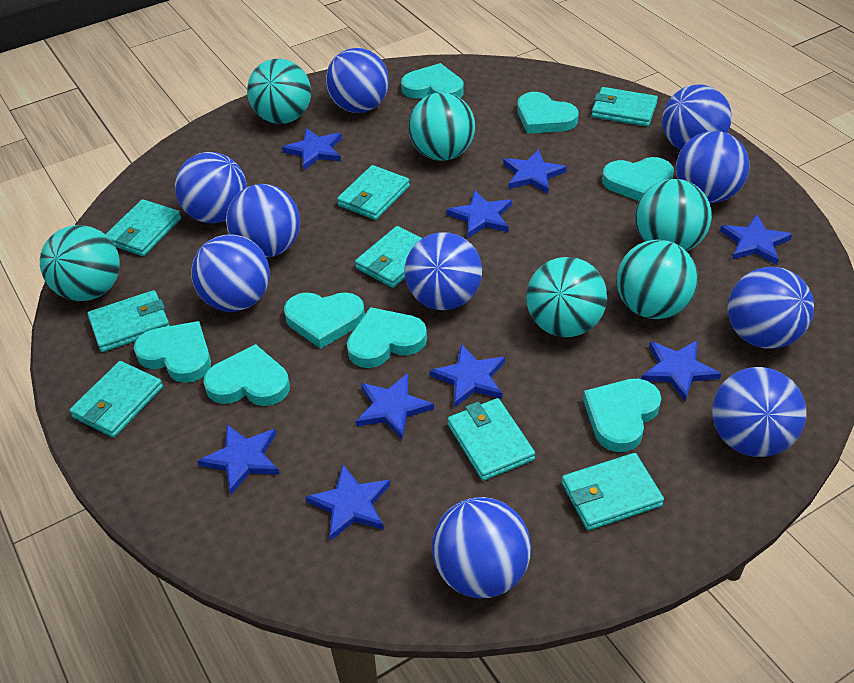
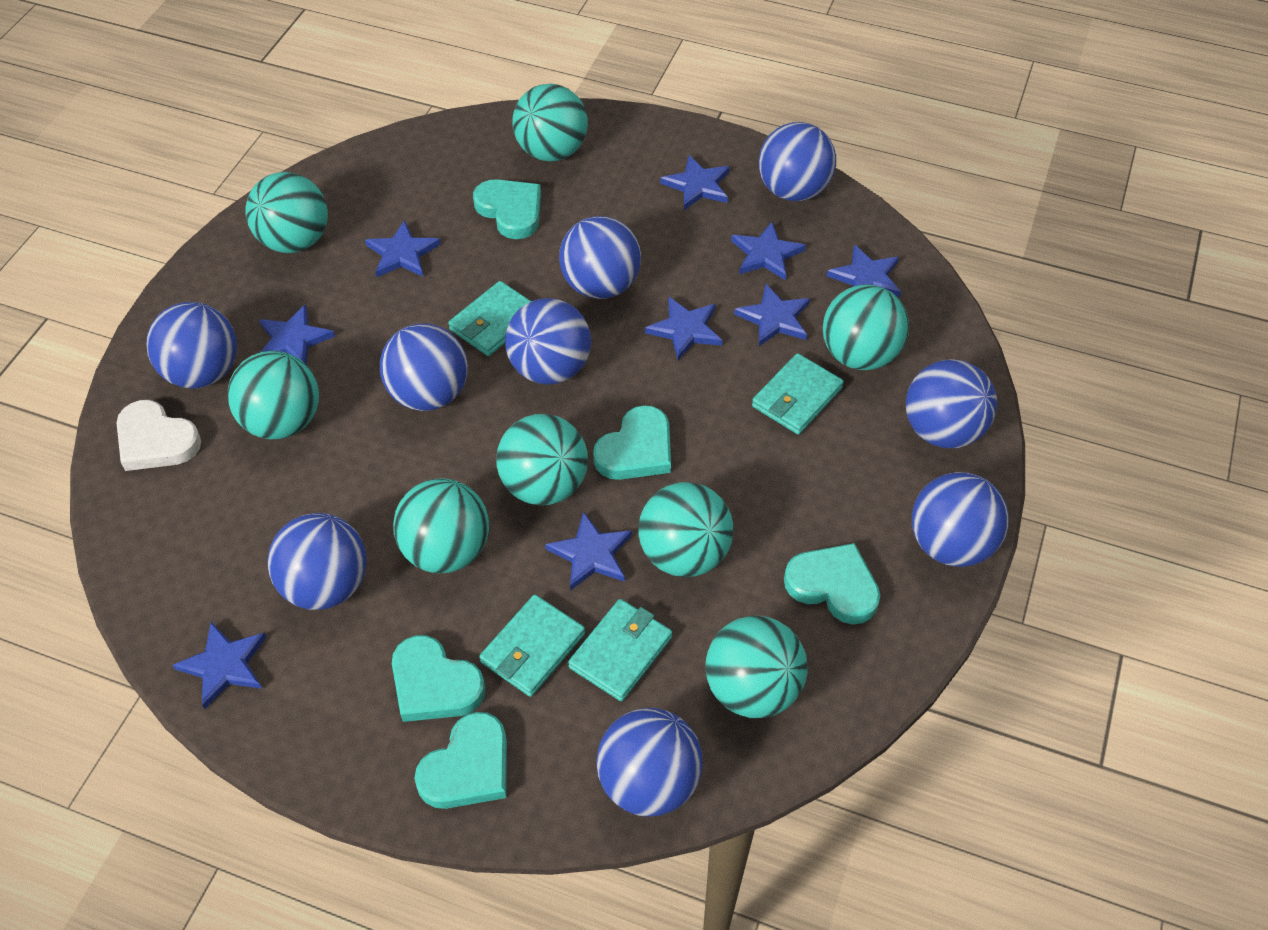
blue ball: [175,152,247,223] [191,235,270,312] [226,184,300,258] [326,48,389,113] [405,232,482,310] [432,497,531,598] [662,84,732,150] [676,131,750,203] [712,367,807,457] [728,267,814,349] = 10 -> [146,302,237,389] [267,513,367,610] [380,324,468,411] [505,298,591,385] [559,216,641,299] [596,708,703,816] [759,122,836,201] [906,359,997,448] [912,472,1009,567] = 9
turquoise ball: [40,225,120,301] [247,59,311,124] [408,92,475,161] [526,257,607,337] [617,240,698,319] [635,179,712,251] = 6 -> [228,351,319,439] [245,172,328,253] [393,478,489,573] [496,414,588,506] [512,84,588,162] [638,482,733,577] [705,616,808,718] [823,284,909,370] = 8
turquoise heart: [134,321,211,383] [203,344,290,406] [284,292,365,349] [347,307,427,368] [401,63,464,99] [517,92,579,134] [583,379,661,452] [602,157,674,201] = 8 -> [392,635,485,722] [414,712,507,809] [473,179,541,239] [593,405,671,480] [784,543,880,624] = 5
turquoise wallet: [69,361,163,438] [87,290,170,352] [105,199,181,256] [337,165,410,220] [355,226,422,288] [448,398,535,481] [562,453,664,530] [592,87,658,127] = 8 -> [448,281,531,356] [479,595,585,697] [568,599,672,701] [752,353,844,435] = 4
white heart: none = 0 -> [116,400,201,471] = 1

